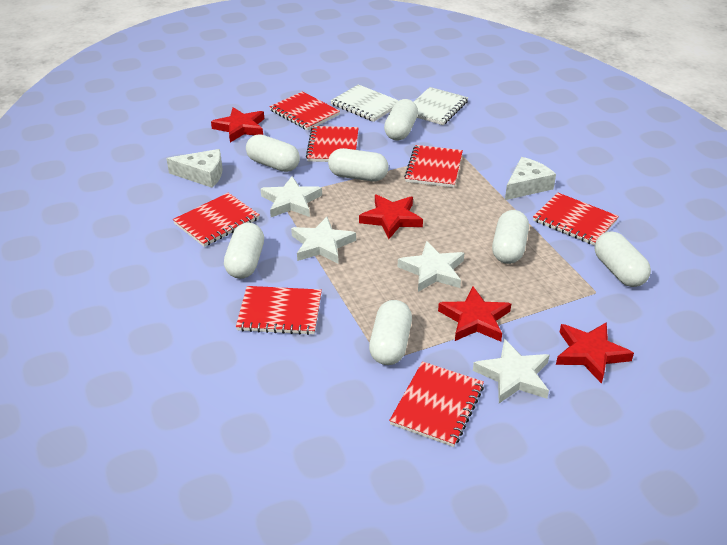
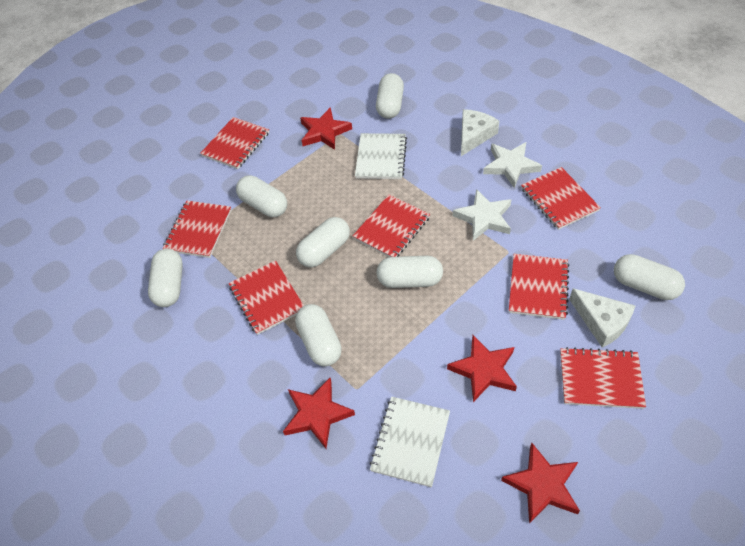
white star: [261,176,322,217] [291,217,356,264] [398,241,465,292] [473,339,550,403] = 4 -> [453,189,511,241] [483,142,542,188] = 2

